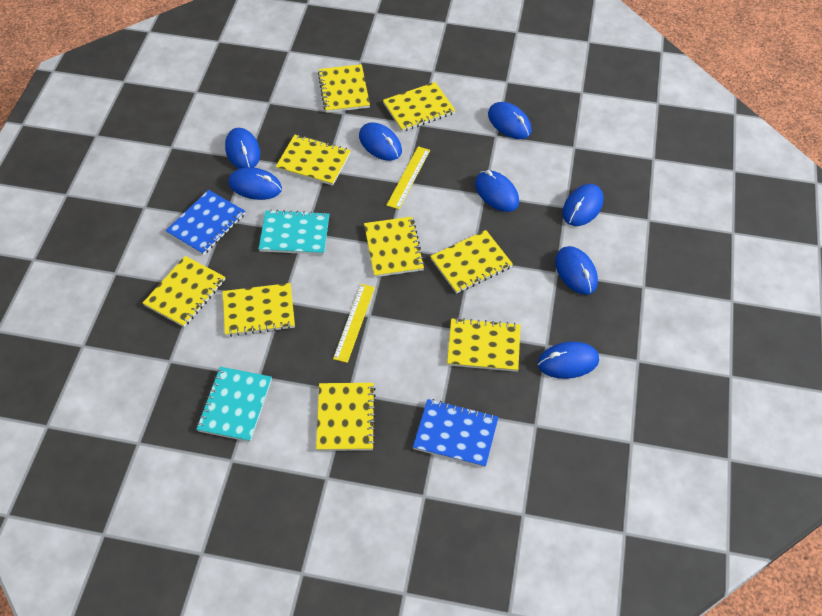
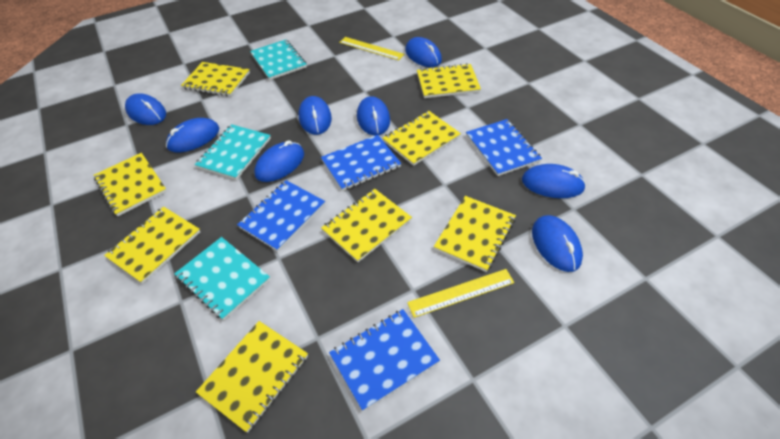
blue notebook: [166,190,245,255] [413,399,499,468] = 2 -> [237,180,325,251] [321,135,401,191] [329,309,440,411] [466,119,542,176] = 4
turquoise notebook: [196,367,272,442] [259,209,329,255] = 2 -> [174,237,270,320] [195,124,271,180] [250,40,307,80] = 3
yellow notebook: [143,256,225,327] [222,283,295,337] [276,134,351,186] [316,383,376,451] [318,64,370,113] [364,217,425,277] [383,82,456,132] [430,230,513,294] [447,318,520,372] = 9 -> [94,153,167,216] [104,207,200,284] [181,62,250,96] [196,321,308,433] [321,189,412,262] [383,111,461,166] [417,63,481,98] [434,196,516,272] = 8

